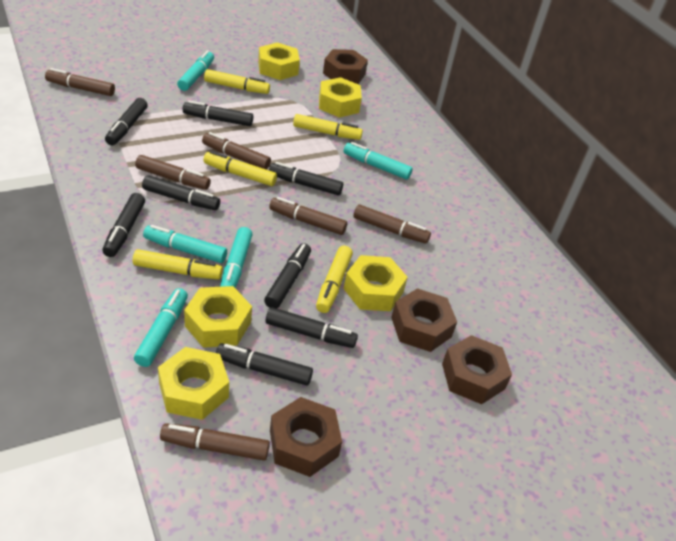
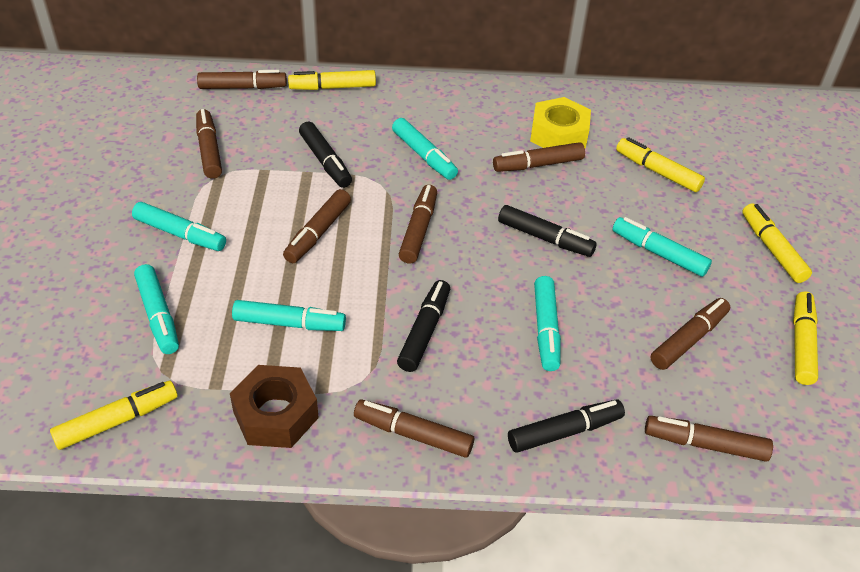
black marker: [102,193,145,257] [105,98,148,145] [142,175,220,210] [183,101,253,126] [216,343,313,385] [264,243,311,308] [266,307,358,348] [269,162,343,195] = 8 -> [299,121,352,188] [397,280,450,372] [498,205,597,257] [508,399,625,453] = 4
brown marker: [45,68,115,96] [135,155,211,190] [160,423,270,461] [202,132,271,170] [269,197,347,235] [353,204,431,244] = 6 -> [196,109,222,179] [197,70,287,89] [283,189,351,263] [354,399,474,458] [399,185,437,264] [493,142,585,172] [645,416,773,462] [651,298,730,370] = 8
brown nut: [270,397,342,477] [323,49,368,84] [391,288,457,352] [442,335,512,404] = 4 -> [230,365,319,448] = 1
turquoise marker: [134,288,188,367] [143,225,227,263] [177,50,214,91] [220,227,253,288] [344,142,413,180] = 5 -> [132,202,226,251] [134,264,179,354] [232,300,346,331] [392,118,458,180] [534,276,561,371] [613,217,712,277] = 6
yellow nut: [158,347,229,420] [184,286,252,348] [258,42,300,80] [319,77,362,118] [344,255,408,311] = 5 -> [530,97,591,149] = 1

